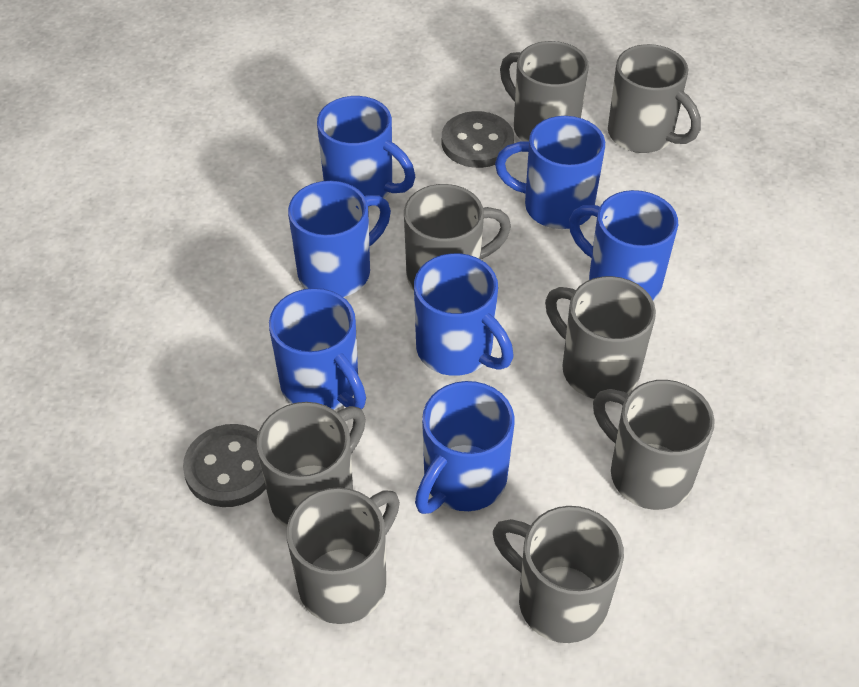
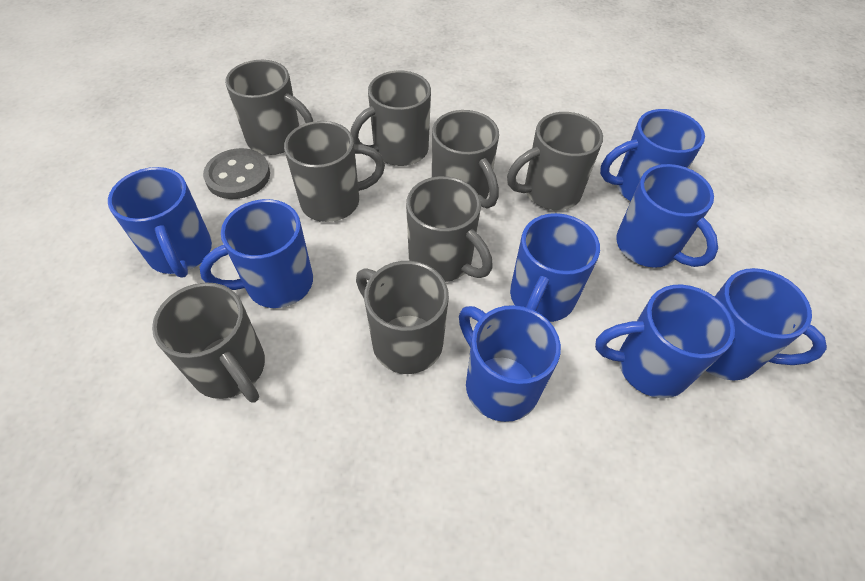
blue mug: [269,288,366,410] [288,181,391,297] [317,96,415,207] [414,253,513,376] [415,381,515,514] [495,116,605,229] [569,190,678,301] = 7 -> [108,167,212,278] [199,199,313,308] [459,305,561,422] [510,213,600,322] [595,284,735,398] [600,109,705,201] [616,164,718,268] [706,268,827,381] = 8
grey button: [183,424,266,507] [442,111,514,168] = 2 -> [203,148,270,199] = 1

